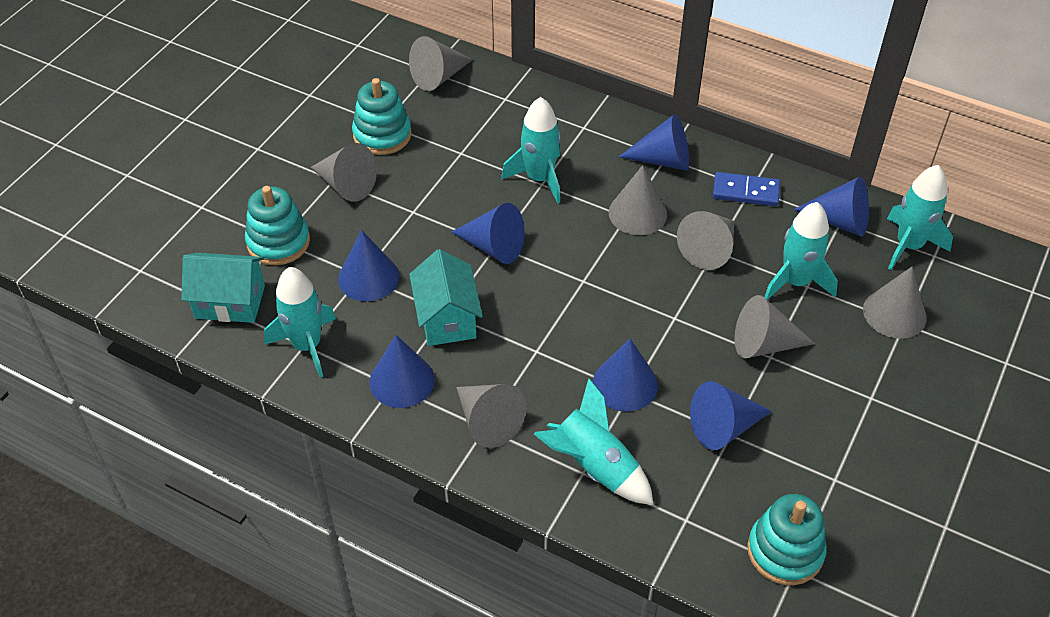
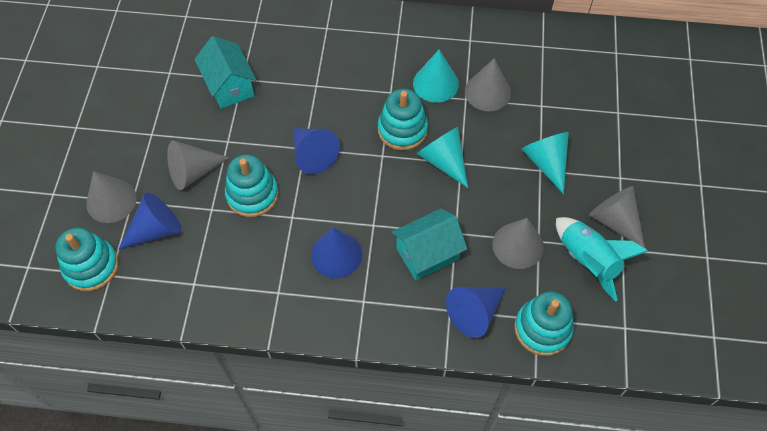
blue cone: [338,230,399,302] [369,335,435,408] [451,203,524,264] [593,339,658,412] [619,114,689,171] [690,381,772,450] [794,177,869,237] = 7 -> [118,193,181,250] [293,128,340,174] [311,227,362,278] [446,287,506,338] = 4
blue domino: [713,172,780,206] = 1 -> none = 0
grey cone: [311,143,377,202] [409,36,473,91] [456,384,526,448] [609,165,667,235] [677,211,734,270] [735,295,815,358] [863,267,927,339] = 7 -> [86,171,137,223] [167,140,230,190] [465,58,511,111] [492,218,544,269] [589,186,645,248] = 5
turquoise cone: none = 0 -> [413,50,459,103] [417,127,468,188] [521,132,569,194] = 3
turquoise rocket: [264,267,336,378] [501,97,561,204] [534,378,653,504] [764,202,838,300] [887,165,953,270] = 5 -> [556,217,648,302] = 1
turquoise stacking toy: [245,186,310,265] [352,78,412,155] [747,494,827,585] = 3 -> [55,228,119,291] [225,154,278,217] [378,89,428,150] [514,291,574,356] = 4

